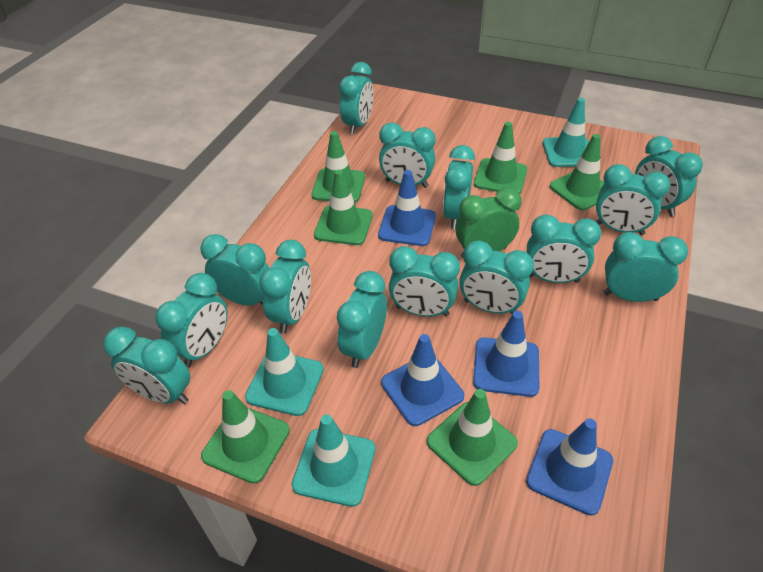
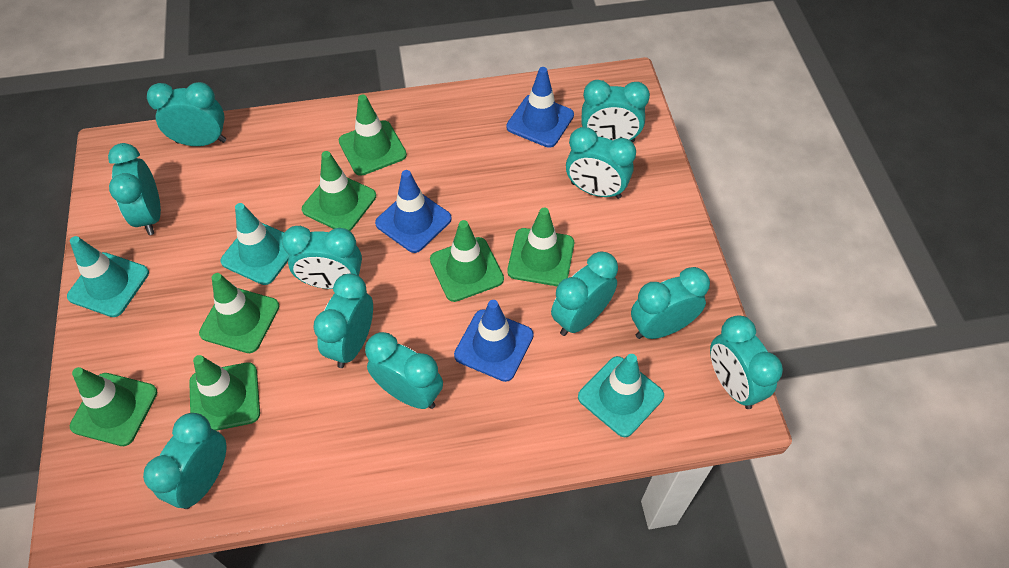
blue traffic cone: [378,170,436,246] [381,334,464,426] [473,311,539,397] [526,418,613,516] = 4 -> [375,170,452,253] [454,300,534,382] [506,67,574,148] = 3
green clock: [456,187,521,258] = 1 -> none = 0
green traffic cone: [201,390,290,484] [311,131,365,203] [314,170,373,245] [427,389,518,486] [474,122,527,194] [550,134,604,210] = 6 -> [70,367,158,446] [189,355,260,431] [199,273,280,353] [302,151,376,231] [339,95,407,176] [430,220,504,302] [507,208,574,286] = 7
turquoise clock: [103,327,190,404] [155,273,228,367] [200,234,269,306] [260,240,311,334] [337,271,387,368] [339,62,374,134] [379,123,436,188] [389,246,460,317] [443,145,475,229] [459,240,534,314] [527,214,601,283] [596,164,670,235] [603,232,688,302] [635,136,703,216] = 14 -> [108,143,161,235] [143,413,226,509] [147,82,226,146] [282,226,362,289] [313,273,373,368] [365,332,443,409] [551,252,618,336] [566,127,636,199] [581,80,650,142] [631,267,710,339] [710,315,783,409] = 11

